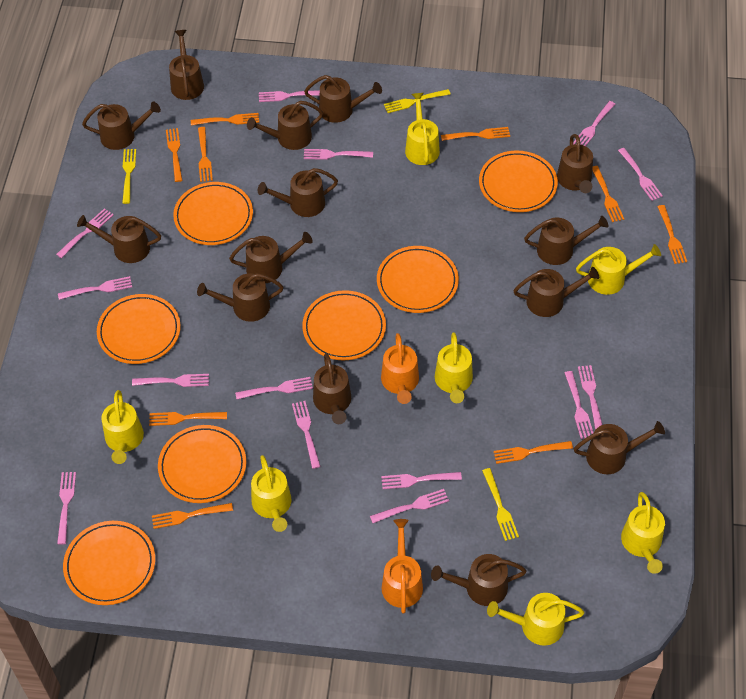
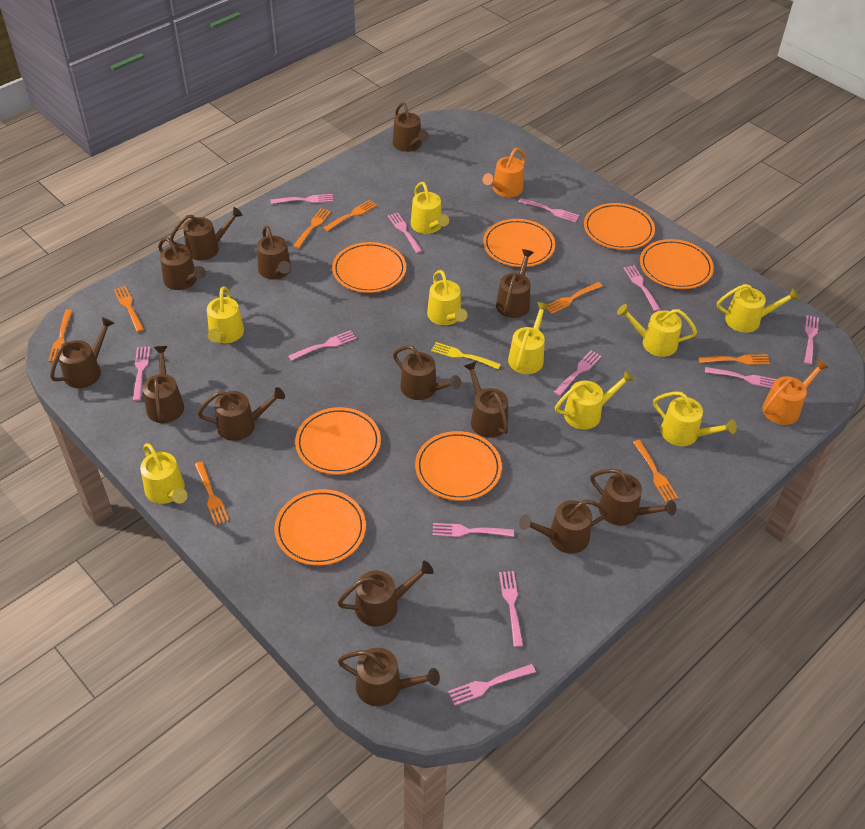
orange fork: [149,412,227,426] [152,503,233,529] [166,128,182,182] [191,113,259,125] [198,127,213,182] [441,127,510,141] [493,441,573,464] [592,166,624,222] [657,205,687,264] = 9 -> [48,310,73,362] [114,286,144,332] [195,461,229,525] [293,208,331,249] [323,200,377,231] [546,282,602,314] [633,440,678,502] [698,354,770,365] = 8
pink fork: [56,208,114,258] [57,472,76,545] [58,276,132,300] [132,374,209,387] [235,377,313,399] [259,90,320,102] [292,401,321,469] [304,149,373,160] [370,489,449,523] [381,472,462,489] [564,371,593,439] [573,101,615,146] [578,365,602,430] [618,148,663,201] = 14 -> [133,347,150,401] [270,194,333,204] [288,330,356,361] [388,213,422,253] [432,523,514,537] [448,664,536,706] [499,571,523,647] [518,198,579,222] [554,350,602,396] [624,265,661,311] [705,367,776,388] [804,315,819,365] = 12
yellow fork: [122,149,136,204] [384,89,451,113] [482,468,519,541] = 3 -> [431,342,501,369] = 1
yellow watering can: [101,390,144,464] [251,455,292,532] [405,93,440,165] [435,332,473,403] [487,593,584,645] [576,244,661,295] [621,492,665,574] = 7 -> [140,443,187,504] [207,287,244,343] [411,182,449,234] [427,270,468,325] [508,302,549,374] [555,370,634,429] [617,304,697,357] [653,391,737,446] [717,284,799,333] = 9

